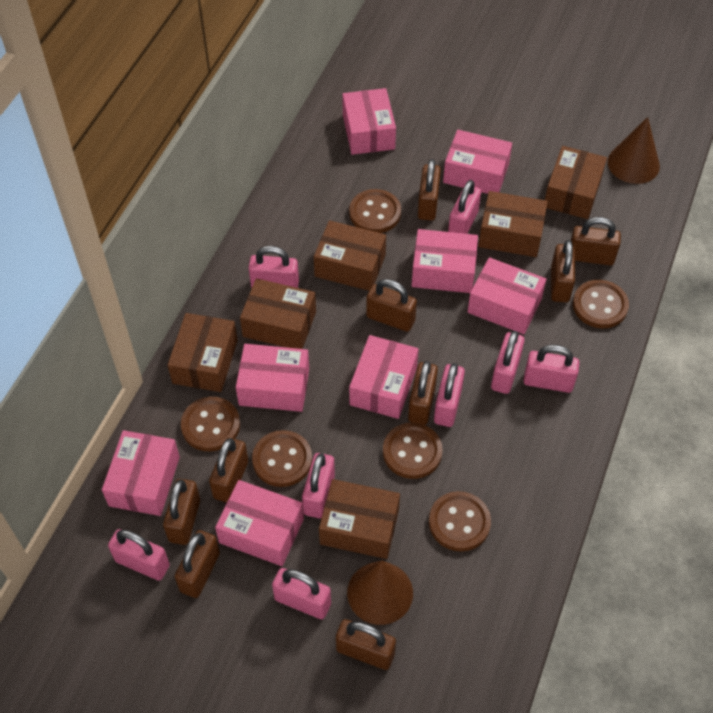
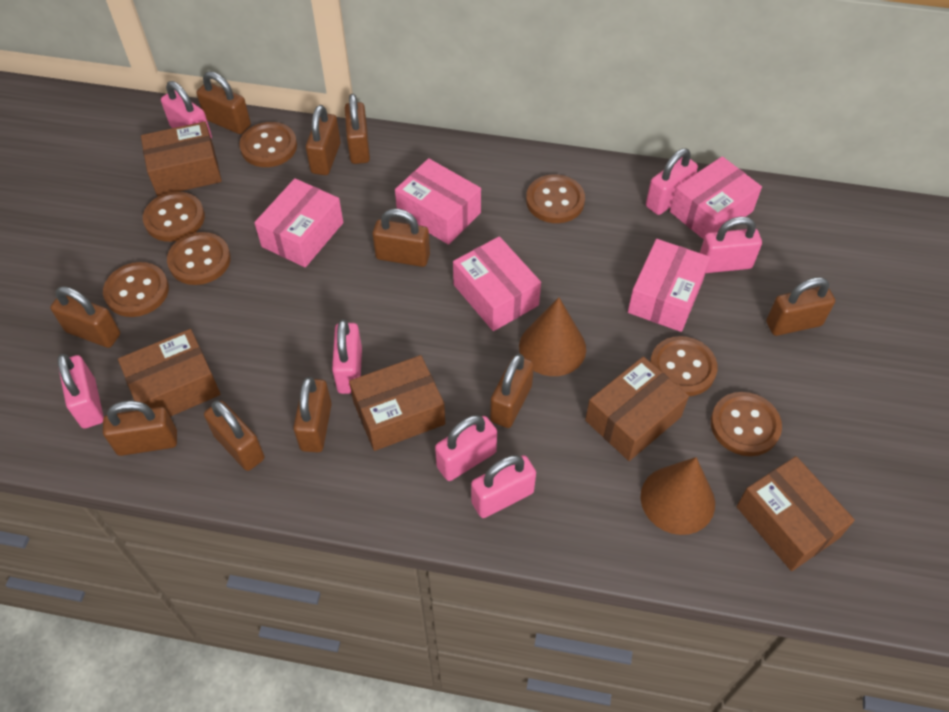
brown box: [168,313,238,392] [240,278,316,349] [314,220,386,291] [319,479,400,559] [478,191,547,257] [545,146,607,219] = 6 -> [118,329,221,417] [141,121,222,196] [349,355,445,451] [585,356,689,461] [737,456,855,571] = 5
brown button: [181,397,240,451] [252,430,312,487] [349,189,401,233] [383,423,443,479] [429,491,491,551] [573,280,629,328] = 6 -> [103,262,169,317] [143,192,205,242] [167,232,231,285] [239,122,297,167] [526,174,585,223] [650,336,717,396] [711,392,782,456] = 7
brown padlock: [163,479,200,545] [175,530,220,598] [209,438,248,503] [336,619,396,670] [366,279,417,332] [408,361,438,425] [418,159,441,221] [551,240,575,302] [571,217,621,265] = 9 -> [50,286,120,348] [103,401,177,456] [197,71,251,134] [204,401,265,471] [293,377,332,452] [306,105,341,175] [345,94,370,164] [372,209,430,267] [490,354,534,428] [766,277,835,336] = 10
pink box: [102,430,180,516] [215,480,304,566] [236,344,309,412] [342,88,396,155] [349,335,419,419] [412,229,478,293] [443,130,512,194] [468,257,546,334] = 8 -> [254,178,343,267] [395,158,481,245] [453,236,541,331] [628,239,711,332] [670,156,762,240] = 5
pink padlock: [108,529,170,581] [248,246,299,288] [272,568,331,619] [302,453,335,518] [434,363,465,427] [448,180,481,234] [491,331,525,394] [523,345,580,393] = 8 -> [57,354,104,429] [161,81,212,139] [332,319,362,394] [435,415,497,481] [471,455,536,518] [646,148,698,215] [700,217,762,273] = 7

